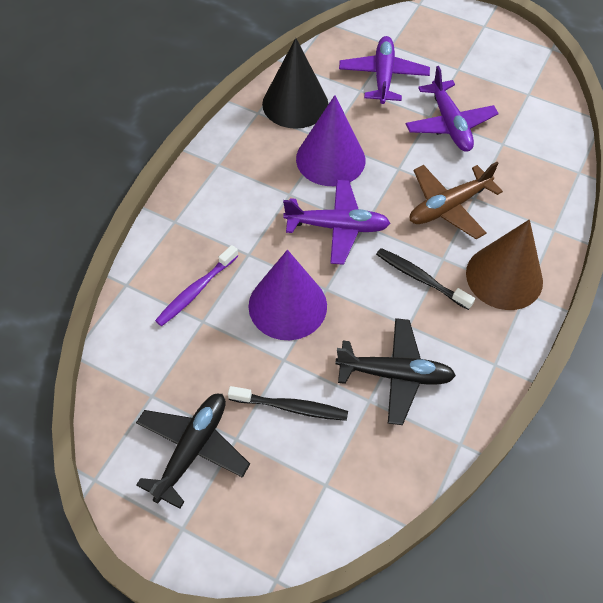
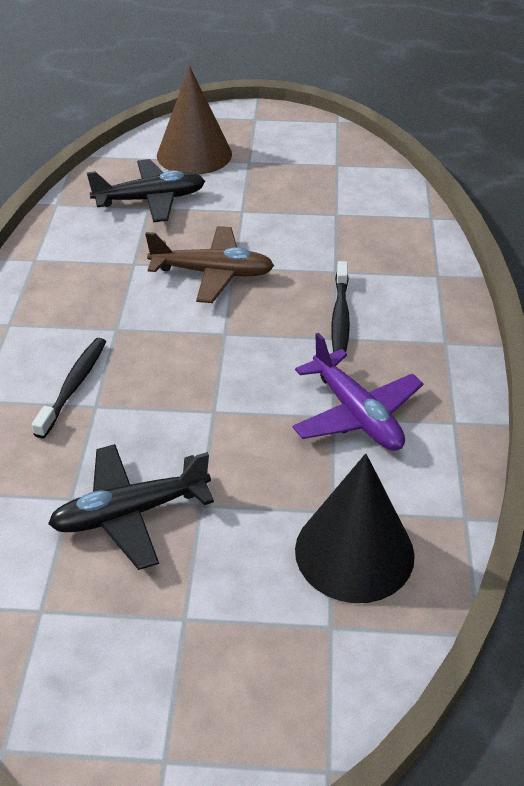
purple cone: [248,250,327,340] [296,95,365,186] = 2 -> none = 0
purple plane: [283,180,390,265] [339,36,430,104] [406,66,499,152] = 3 -> [292,333,423,451] = 1
purple toothbrush: [155,245,238,326] = 1 -> none = 0

